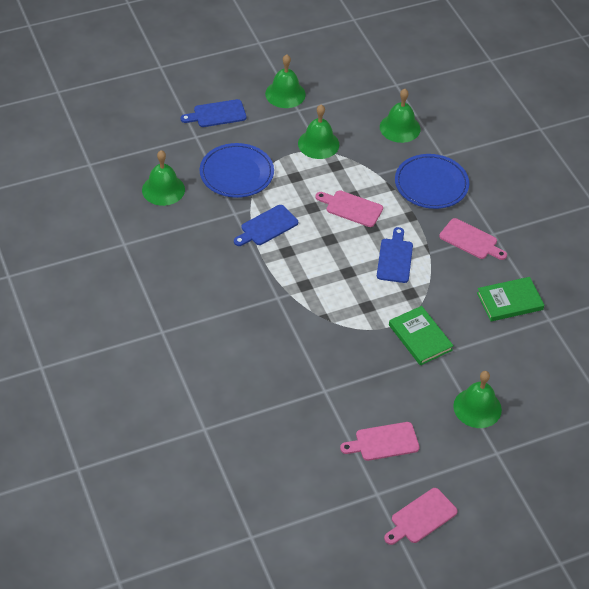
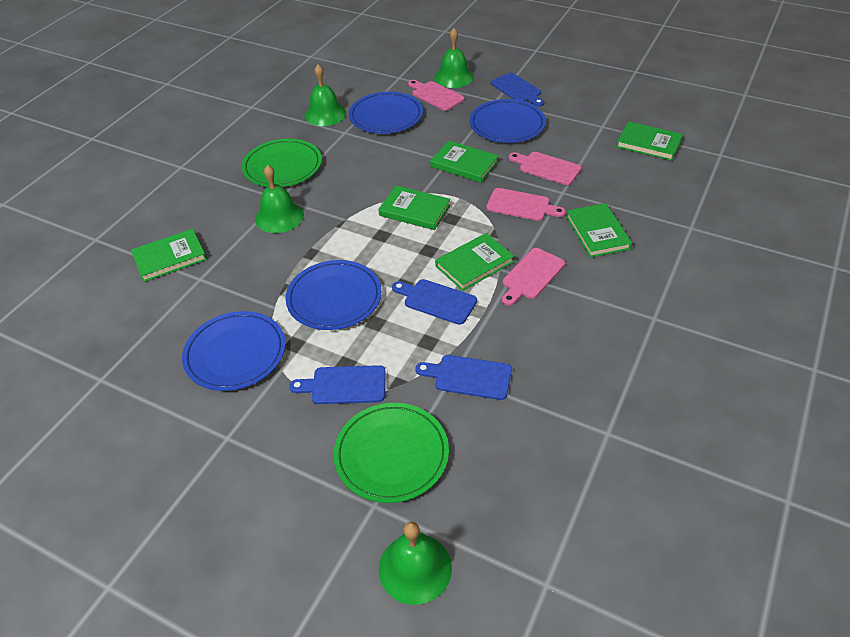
blue cutting board: [181,99,246,127] [234,205,298,246] [377,227,413,283] = 3 -> [289,365,386,404] [392,279,477,325] [416,355,512,400] [491,73,544,107] = 4
blue plate: [200,143,274,198] [395,154,469,209] = 2 -> [182,311,285,391] [285,260,382,330] [349,92,423,134] [470,99,546,143] = 4
green bell: [142,150,185,206] [265,54,306,108] [298,105,339,159] [380,89,421,143] [453,371,502,428] = 5 -> [255,165,304,233] [304,65,346,126] [379,521,452,605] [434,28,474,88] = 4
green book: [389,306,454,366] [477,277,544,321] = 2 -> [131,229,207,282] [378,186,451,230] [430,141,499,183] [435,233,514,291] [566,203,632,258] [616,121,683,161] = 6
green plate: none = 0 -> [242,139,322,187] [333,403,449,503] = 2

